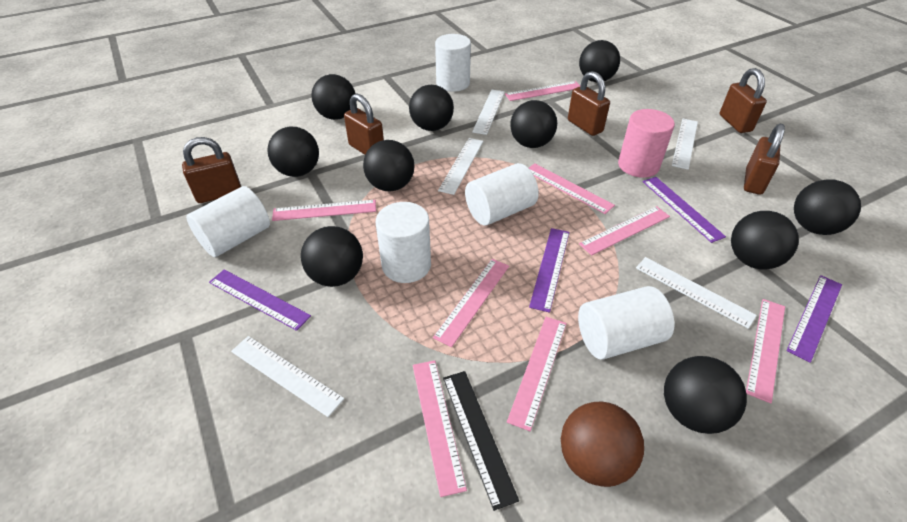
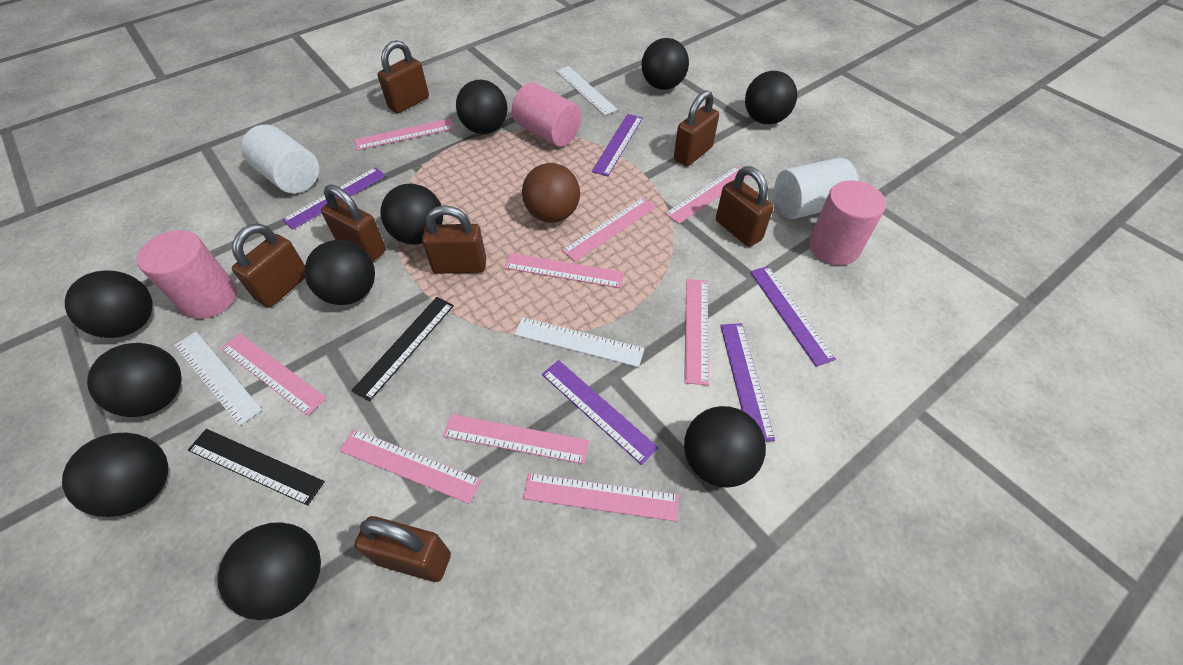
black ruler: [443,371,519,511] = 1 -> [188,429,325,506] [351,297,454,401] = 2
brown padlock: [182,137,241,203] [344,93,384,155] [568,71,610,136] [720,68,767,133] [744,124,785,195] = 5 -> [232,223,305,307] [321,185,386,261] [355,516,451,582] [378,40,429,113] [422,205,486,274] [674,90,719,166] [716,166,774,247] = 7
pink cylinder: [618,109,675,178] = 1 -> [137,230,237,319] [512,82,581,147] [809,180,886,265] = 3
pink ruler: [272,200,376,221] [413,360,467,497] [433,259,509,347] [505,81,580,101] [507,317,567,431] [529,163,615,214] [579,206,670,255] [746,299,785,403] = 8 -> [220,333,327,416] [339,429,482,504] [354,118,455,150] [443,414,589,464] [504,253,624,288] [523,473,679,522] [562,197,656,262] [665,166,749,224] [684,279,709,385] = 9
purple ruler: [209,269,311,331] [529,228,569,313] [643,177,726,243] [786,275,842,363] = 4 -> [282,167,386,230] [542,360,659,465] [592,114,643,176] [720,323,775,442] [750,266,836,367] = 5
white cylinder: [186,186,270,257] [376,202,431,283] [435,34,471,92] [465,163,539,226] [578,286,674,360] = 5 -> [241,125,319,194] [774,157,858,219] = 2
white ruler: [231,336,344,417] [438,138,483,195] [472,90,505,135] [636,257,757,329] [672,119,698,170] = 5 -> [174,332,262,426] [514,317,645,367] [556,66,618,115] = 3

